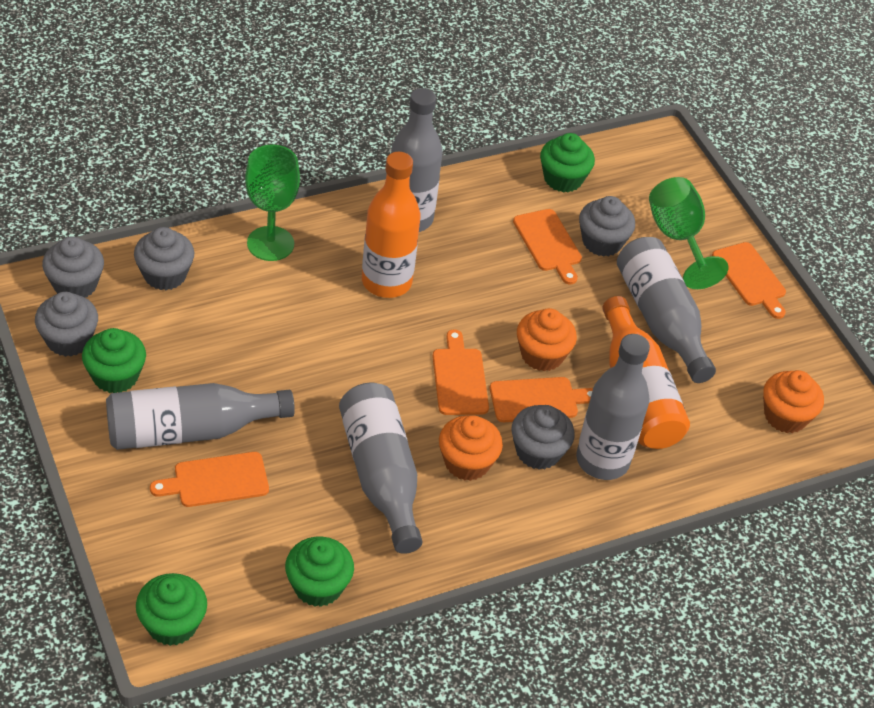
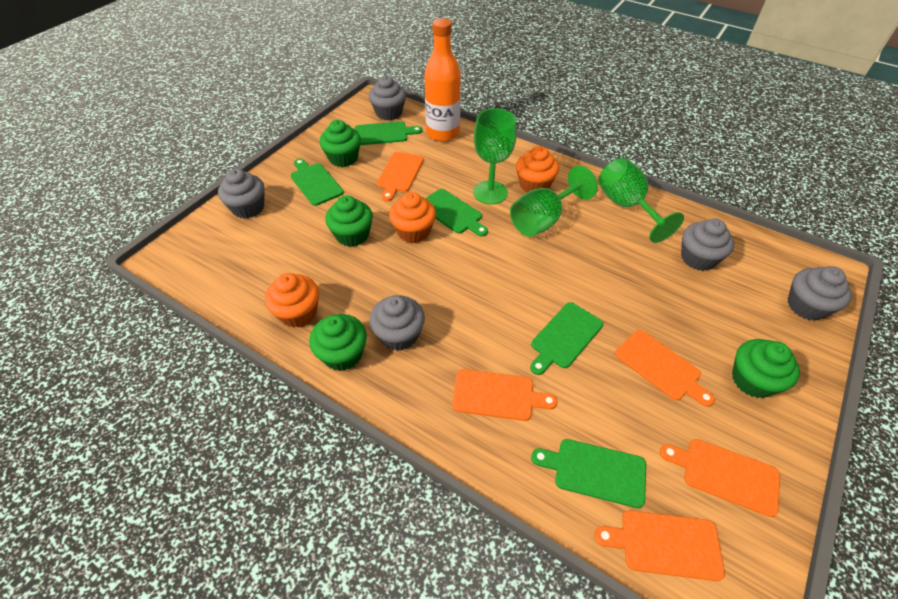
green cutting board: none = 0 -> [291,159,344,206] [354,121,422,145] [425,189,488,236] [530,302,603,375] [531,439,646,508] = 5
green goblet: [245,144,300,261] [649,177,729,289] = 2 -> [473,108,517,204] [510,166,598,237] [598,158,684,243] = 3
grey bottle: [106,383,295,450] [339,383,423,554] [391,88,443,232] [576,334,650,480] [617,237,716,383] = 5 -> none = 0
orange bottle: [362,152,420,298] [603,296,690,449] = 2 -> [424,18,461,142] = 1

